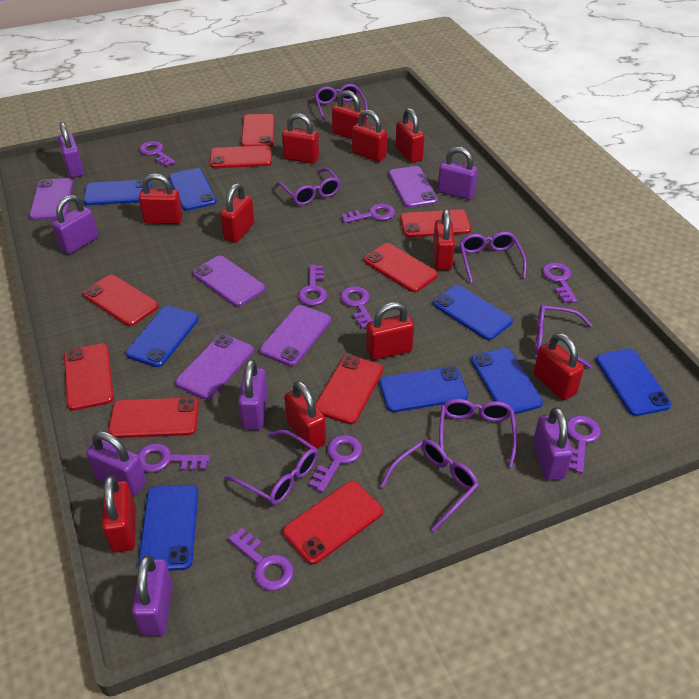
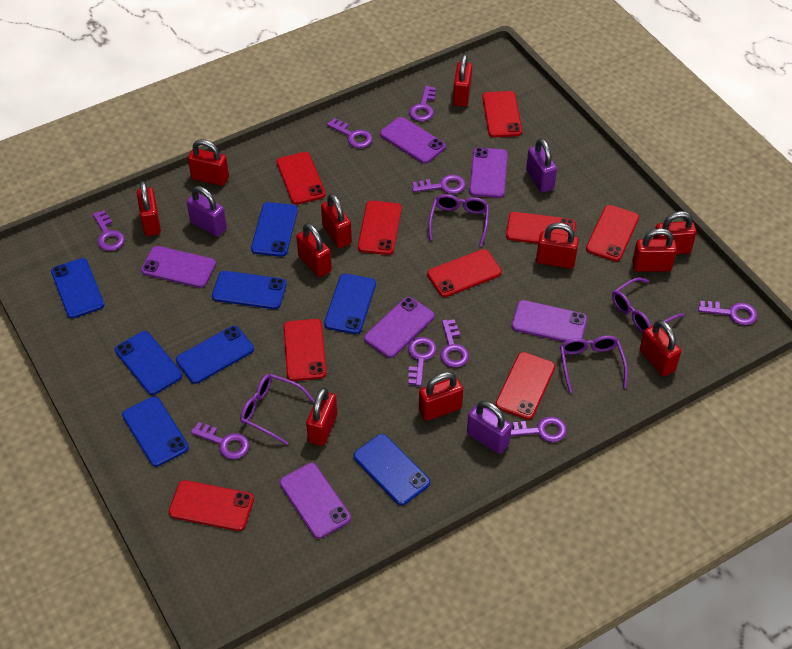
purple glasses: [225,430,318,505] [276,168,341,205] [315,84,368,123] [380,439,479,531] [439,399,517,467] [459,232,527,283] [535,305,592,368] = 7 -> [240,374,315,445] [429,194,489,247] [560,336,628,393] [612,277,684,333] = 4
purple padlock: [52,195,98,254] [58,122,84,178] [86,431,146,495] [132,555,173,636] [238,359,268,430] [437,147,478,200] [533,407,573,480] = 7 -> [187,186,227,237] [467,401,512,454] [526,138,557,193] = 3
purple phone: [29,178,73,220] [175,334,254,400] [193,256,265,307] [260,305,331,366] [389,166,438,208] = 5 -> [141,246,216,288] [280,463,351,539] [364,297,435,358] [380,117,446,164] [469,148,508,198] [512,300,587,342] = 6

